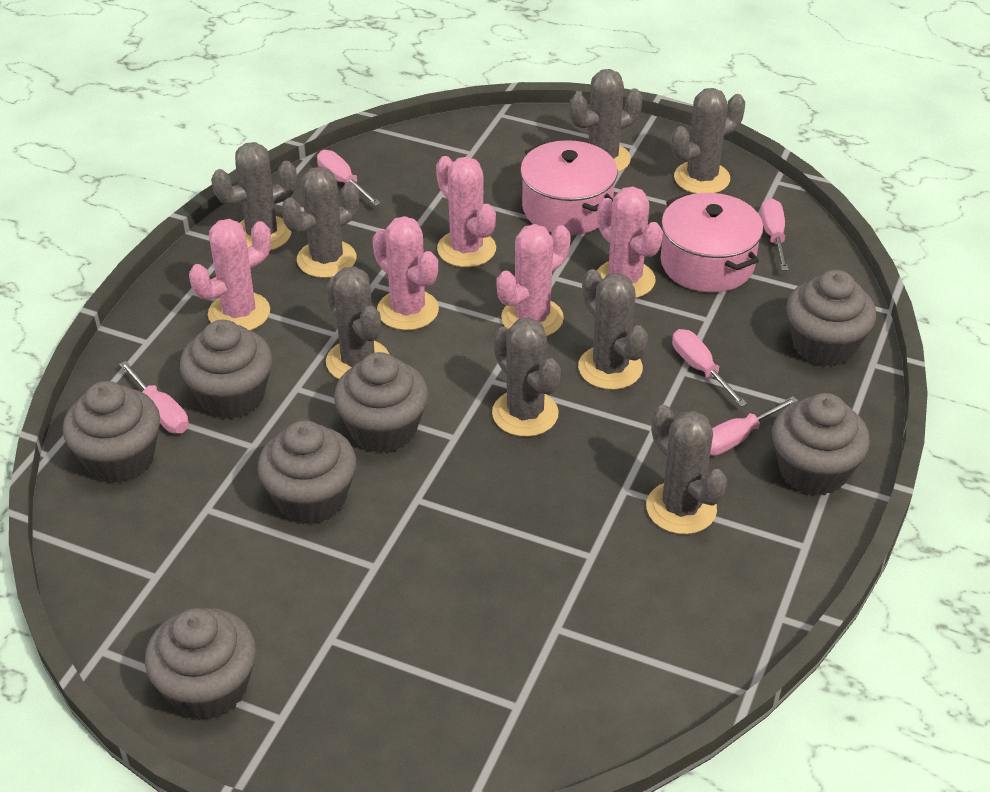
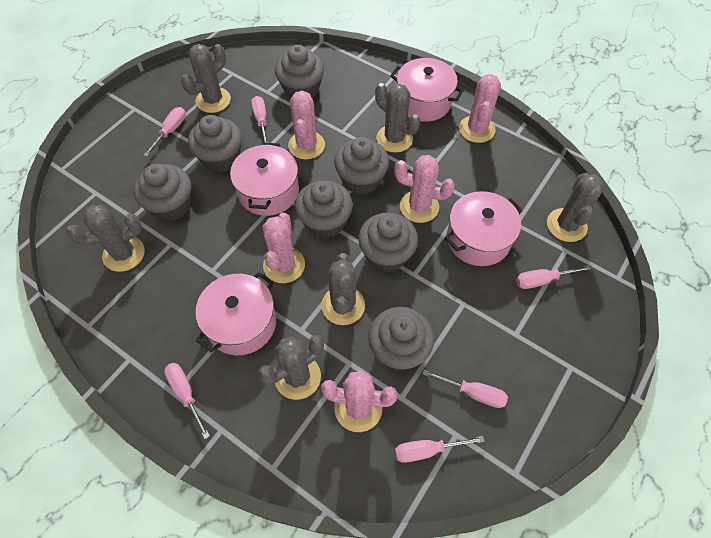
grey cactus: [211,142,297,251] [282,167,359,278] [326,266,389,379] [492,317,561,437] [569,69,643,172] [578,269,648,390] [646,405,727,534] [672,88,745,194] = 8 -> [67,205,145,272] [181,44,231,113] [258,335,324,400] [321,253,365,325] [375,83,420,153] [547,173,605,242] = 6
pink pot: [520,140,618,235] [661,193,763,292] = 2 -> [195,272,276,356] [230,142,299,216] [390,58,464,122] [445,191,522,266] = 4
pink screwdriver: [119,361,189,433] [317,150,381,206] [672,329,747,407] [710,396,798,456] [761,198,789,271] = 5 -> [144,107,186,157] [164,363,210,439] [251,96,268,143] [395,436,485,463] [422,370,508,408] [516,265,591,289] = 6

